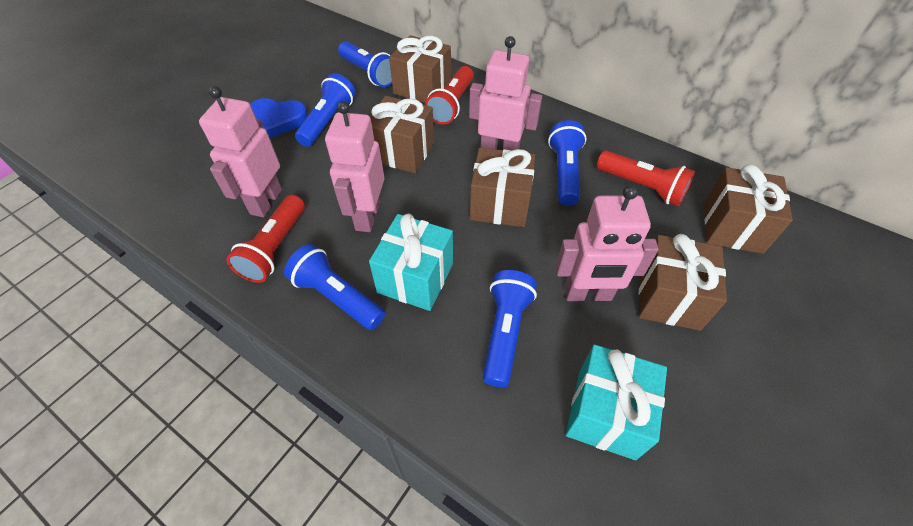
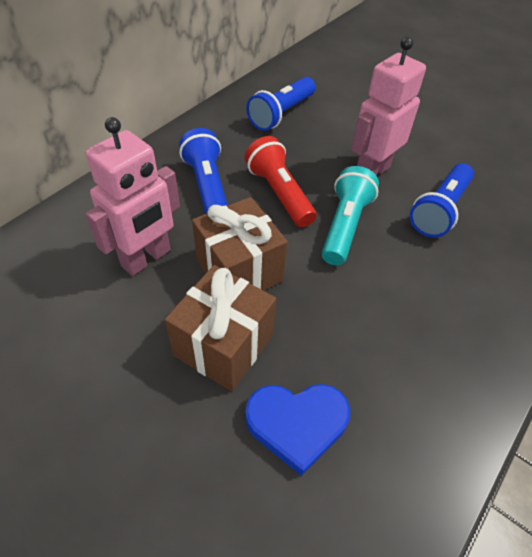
blue flashlight: [284,244,385,330] [295,73,356,147] [338,41,392,87] [483,270,537,387] [548,120,587,206] = 5 -> [179,128,228,214] [246,77,316,131] [410,163,474,238] = 3
brown gift: [370,96,434,173] [389,35,451,103] [470,148,535,227] [639,234,727,331] [704,164,793,254] = 5 -> [165,265,276,391] [192,197,288,291] = 2
pink robot: [199,86,282,217] [325,101,385,232] [469,36,542,151] [556,185,659,301] = 4 -> [85,117,180,276] [351,37,426,176] = 2
red flashlight: [226,195,305,283] [425,66,474,125] [597,151,695,206] = 3 -> [245,136,316,227] = 1
turquoise flashlight: none = 0 -> [322,166,379,265] = 1
turquoise gift: [369,213,453,311] [566,344,667,460] = 2 -> none = 0

